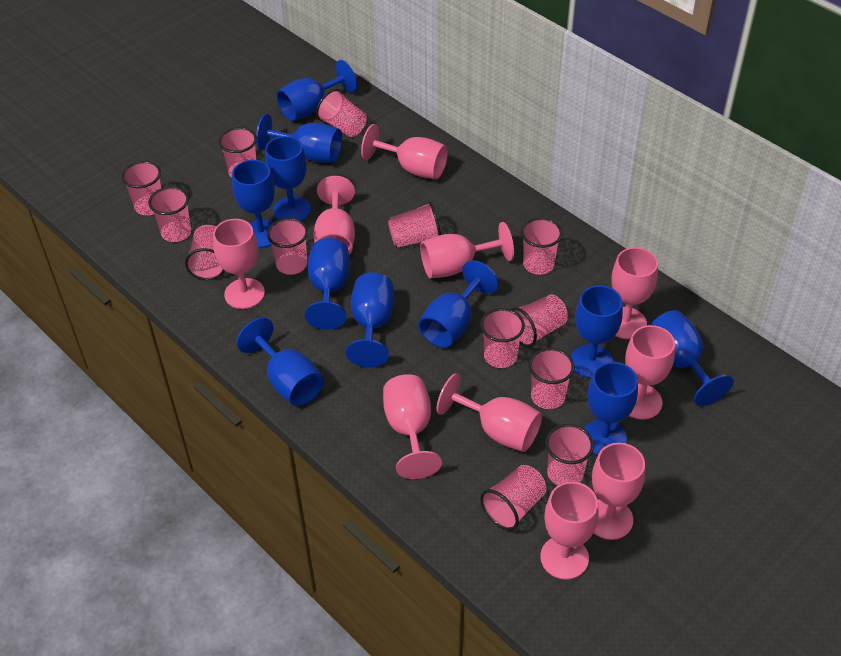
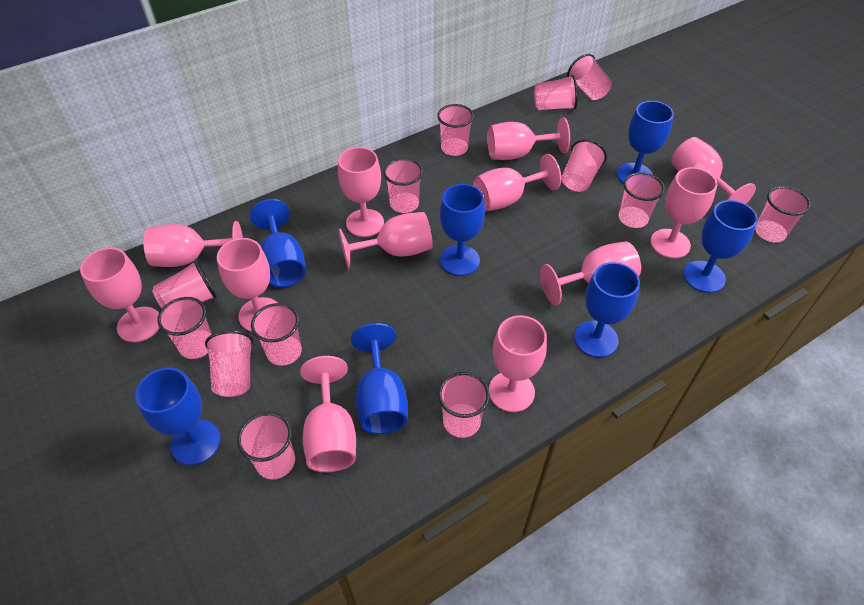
blue goblet: [232,160,275,248] [236,317,324,406] [256,114,342,163] [265,136,311,221] [276,60,357,121] [305,238,350,330] [346,272,394,368] [418,260,499,348] [571,285,623,378] [584,362,638,456] [650,310,734,406] = 11 -> [135,368,221,465] [250,199,306,287] [351,323,407,434] [440,184,485,276] [574,262,640,357] [617,101,674,183] [684,200,758,293] = 7
pink goblet: [213,219,265,309] [314,176,355,255] [361,124,448,179] [383,374,442,479] [420,222,514,279] [436,373,542,452] [540,482,599,580] [592,443,645,540] [612,247,658,339] [625,325,675,420] = 10 -> [80,248,160,342] [143,221,243,267] [217,238,278,332] [300,356,356,472] [338,147,384,237] [339,212,433,269] [473,154,561,211] [487,117,570,160] [489,315,547,412] [540,241,641,305] [650,167,717,258] [671,137,756,204] = 12

